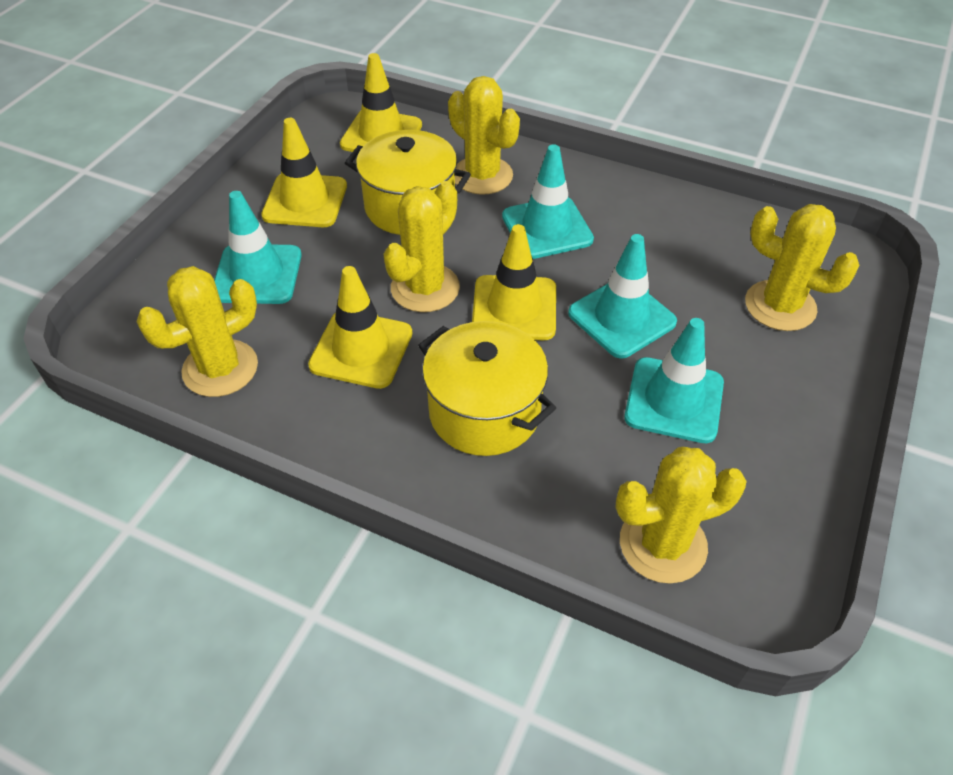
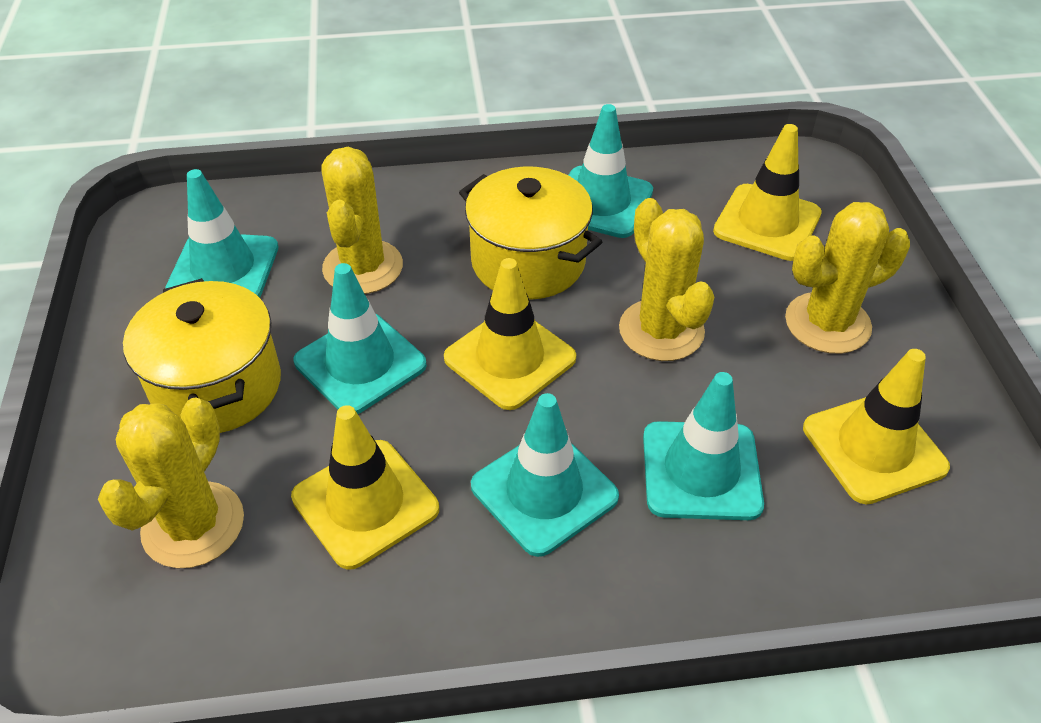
turquoise traffic cone: [214,191,302,304] [502,144,594,259] [568,234,677,358] [624,318,724,443] = 4 -> [165,169,278,298] [294,263,427,414] [471,393,619,557] [568,104,653,238] [643,372,764,520] = 5
yellow cactus: [137,266,258,397] [383,181,460,312] [448,76,520,195] [615,447,747,584] [745,204,859,331] = 5 -> [98,397,244,568] [321,147,403,294] [619,198,714,361] [785,202,910,354] = 4

